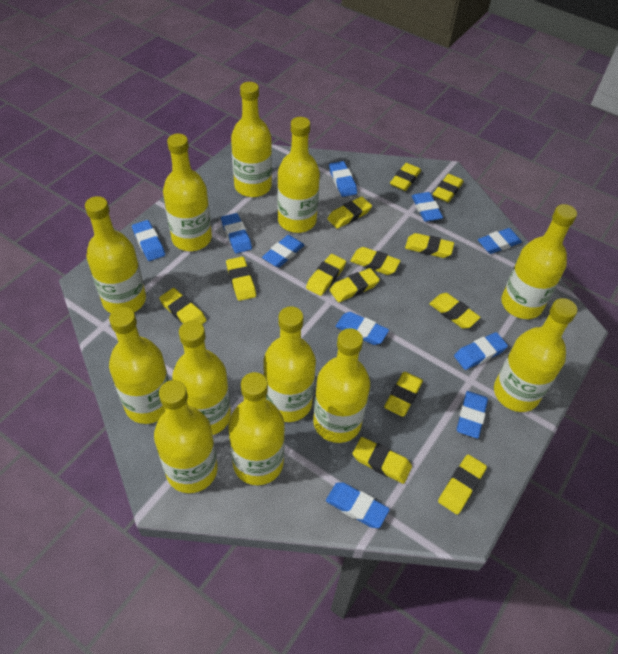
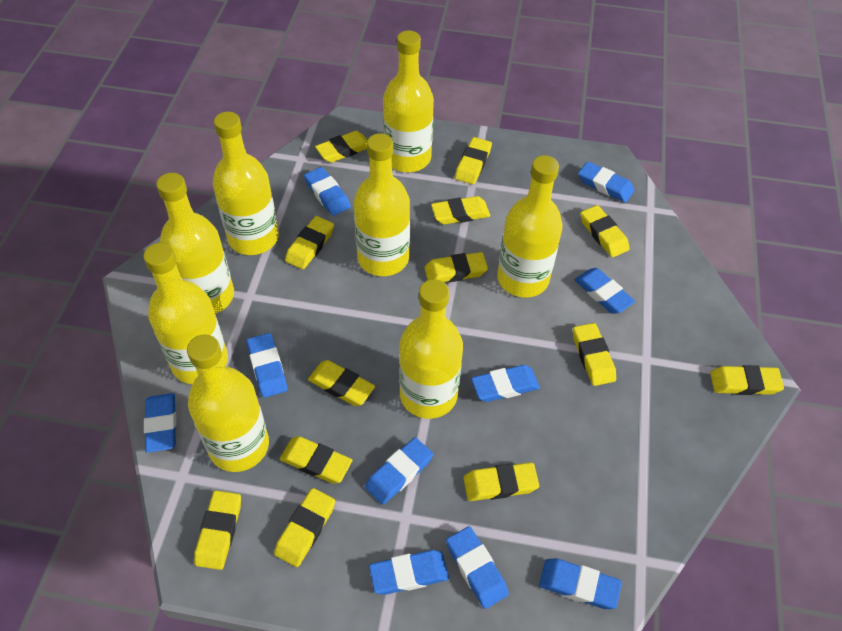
yellow bottle: [85,196,146,313] [109,307,169,424] [154,380,218,493] [163,134,212,251] [172,320,231,435] [228,372,285,485] [231,82,272,197] [263,306,316,422] [277,117,320,233] [313,328,370,443] [494,298,577,412] [501,204,577,319] = 12 -> [143,243,228,384] [156,173,234,314] [187,334,269,472] [212,112,279,255] [354,133,410,276] [383,30,434,172] [399,279,463,419] [497,155,563,298] = 8

